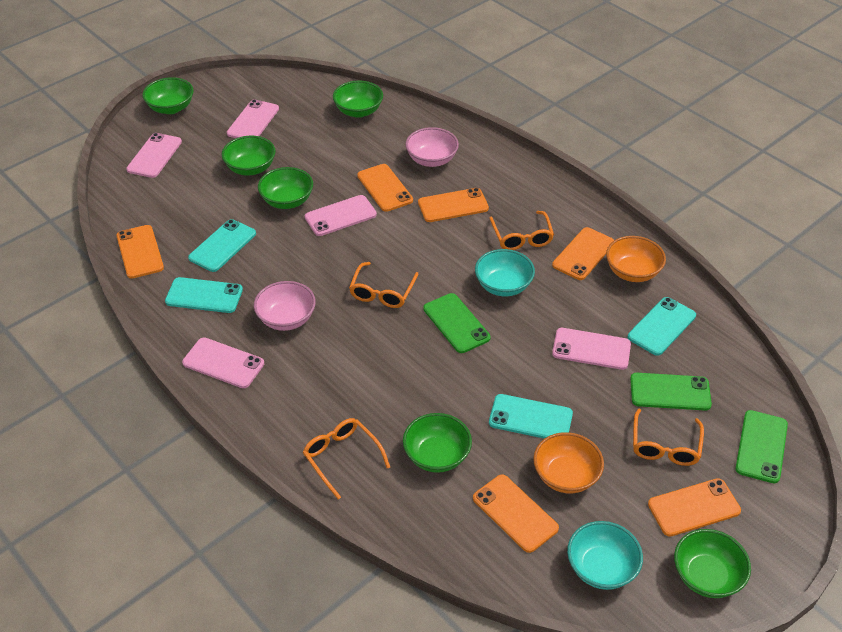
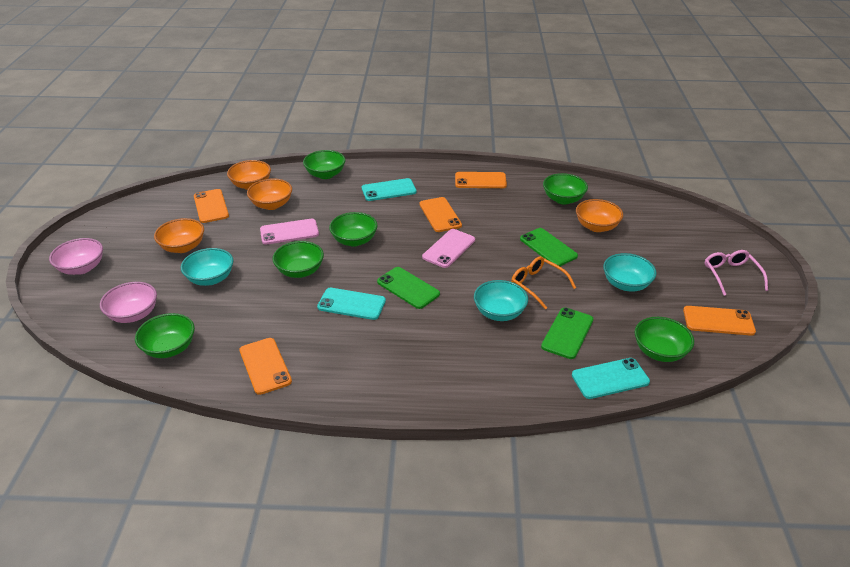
orange bowl: [533,432,604,493] [606,236,666,282] = 2 -> [154,218,204,253] [227,160,271,190] [247,178,292,210] [576,199,623,232] = 4
orange glasses: [303,418,390,500] [349,262,418,308] [489,211,554,250] [633,409,704,466] = 4 -> [511,256,576,310] = 1
orange phone: [116,225,164,279] [357,164,413,212] [418,188,489,222] [473,474,559,553] [552,227,614,280] [648,478,741,537] = 6 -> [194,189,229,223] [239,338,292,395] [420,197,462,232] [455,172,507,188] [683,306,756,336] = 5
pink glasses: none = 0 -> [705,250,768,296] = 1
pink phone: [126,133,182,178] [182,337,264,388] [227,99,279,138] [305,195,377,236] [552,328,631,370] = 5 -> [260,219,319,245] [422,229,475,268] = 2
turquoise bowl: [475,249,535,296] [567,521,643,590] = 2 -> [181,248,233,286] [474,280,528,321] [603,253,657,291] = 3
turquoise phone: [165,277,243,313] [188,219,256,272] [489,394,573,439] [628,297,696,356] = 4 -> [317,288,386,320] [362,178,417,201] [572,358,650,399] = 3

